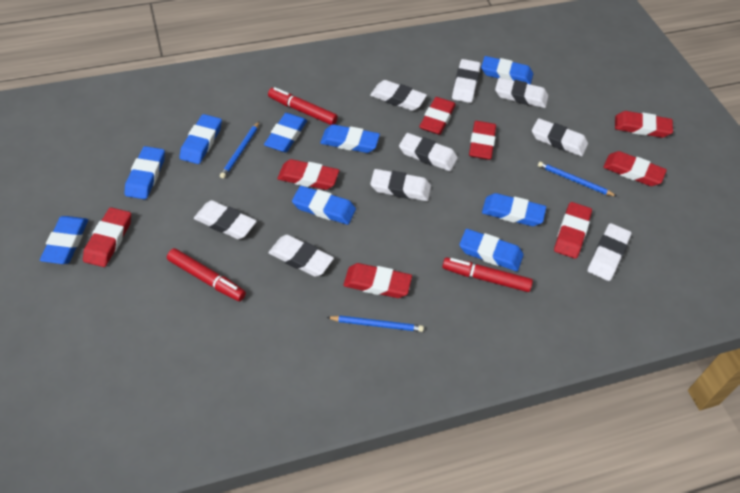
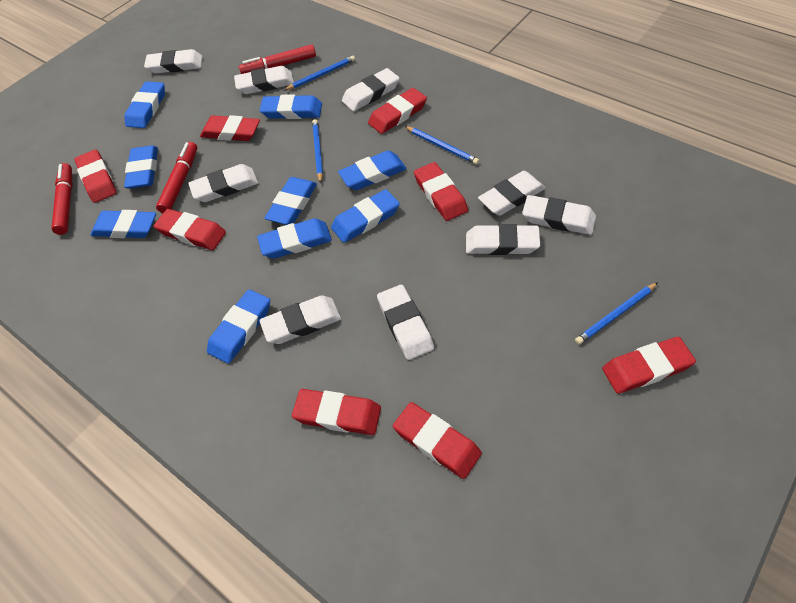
blue pencil: [220,122,259,179] [327,315,424,332] [538,162,617,197] = 3 -> [284,56,355,90] [312,119,323,183] [404,126,479,165] [575,282,658,345] = 4

